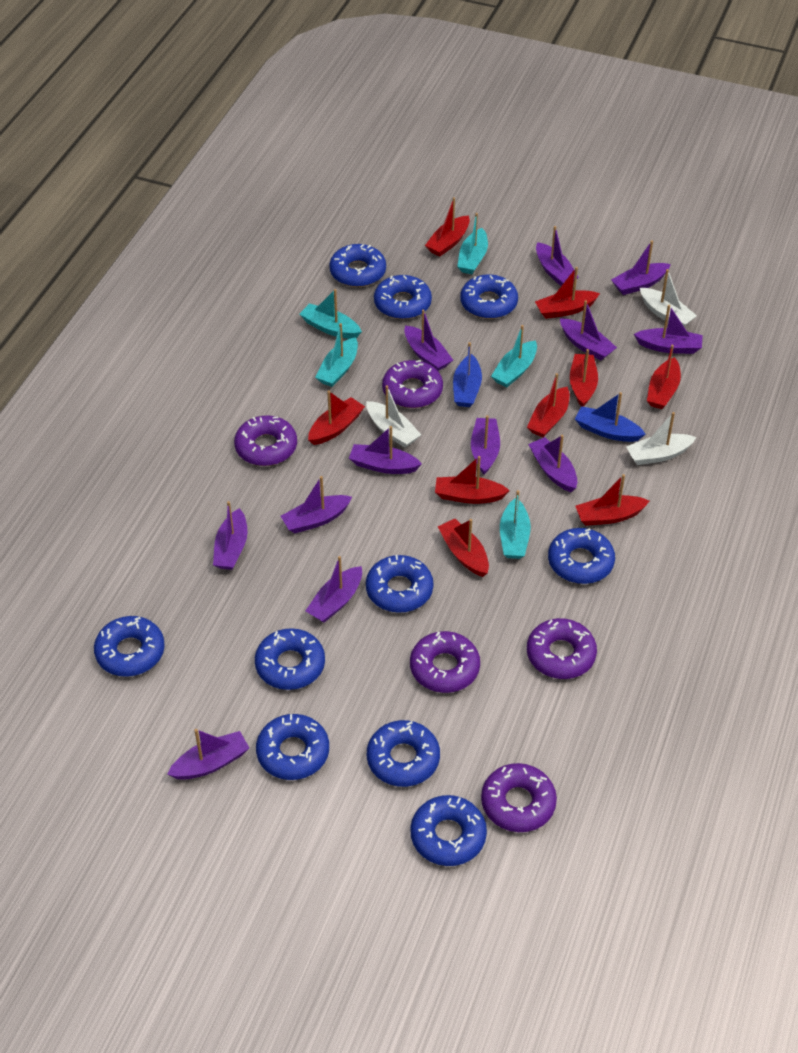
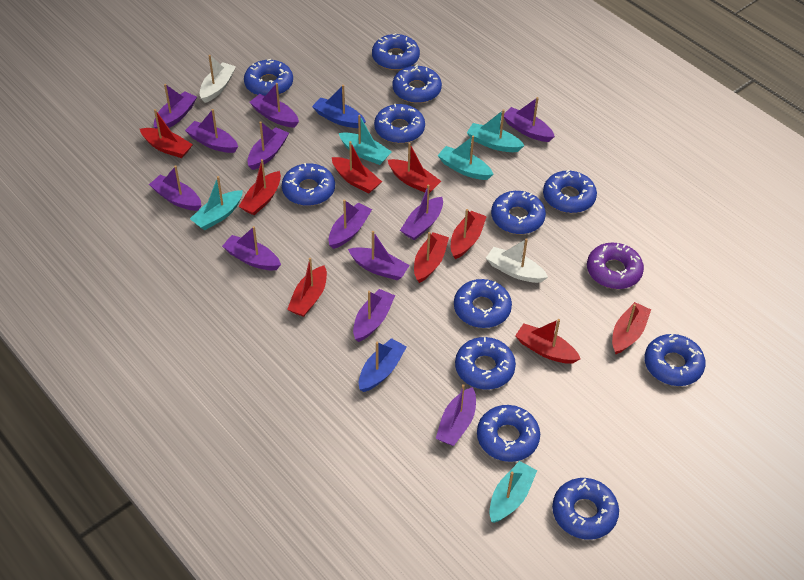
blue donut: [94,616,165,677] [255,628,325,690] [256,714,329,780] [329,244,386,287] [366,555,433,613] [367,720,440,787] [374,275,432,319] [410,795,487,866] [460,275,518,319] [548,528,615,584] = 10 -> [244,59,293,96] [282,163,335,206] [372,33,420,70] [374,104,425,143] [393,65,442,103] [454,279,512,328] [455,337,516,390] [477,405,540,462] [491,191,546,234] [543,170,597,213] [552,478,619,540] [644,334,706,386] = 12
purple donut: [234,416,297,466] [382,360,443,408] [410,631,480,693] [481,763,557,832] [527,618,597,679] = 5 -> [587,243,644,289] = 1
white boat: [366,385,421,447] [626,412,696,465] [640,269,697,326] = 3 -> [200,55,236,103] [486,238,548,283] = 2

